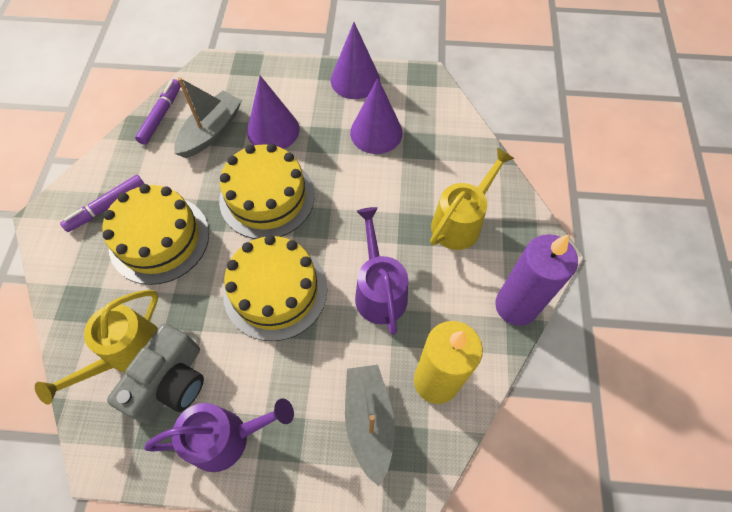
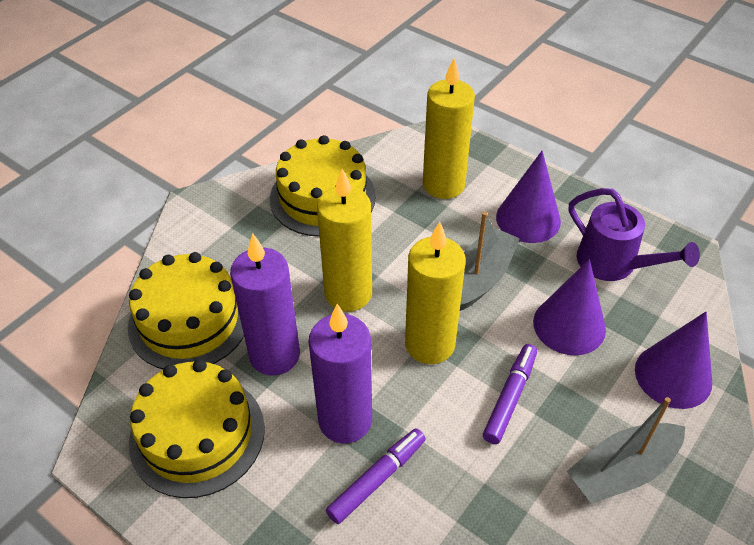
grey camera: [107,323,204,424] = 1 -> none = 0
purple candle: [495,234,578,326] = 1 -> [230,233,300,375] [309,304,372,444] = 2
purple watering can: [145,398,294,472] [355,207,408,335] = 2 -> [569,188,700,281] = 1
yellow candle: [414,321,483,404] = 1 -> [317,169,372,311] [405,222,466,364] [423,58,475,199] = 3
yellow watering can: [35,290,158,404] [430,148,515,250] = 2 -> none = 0

